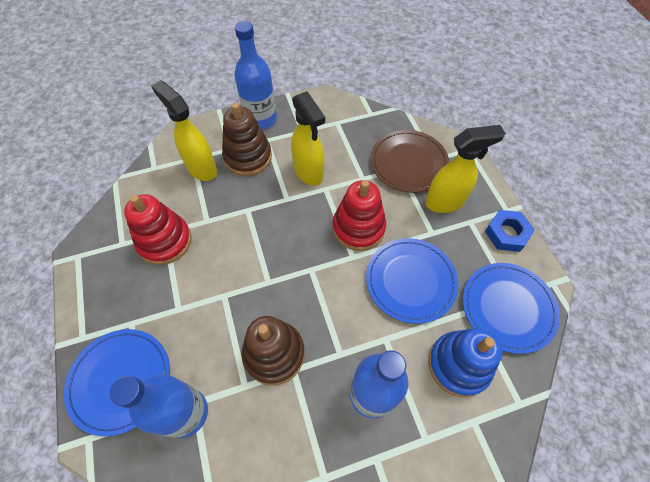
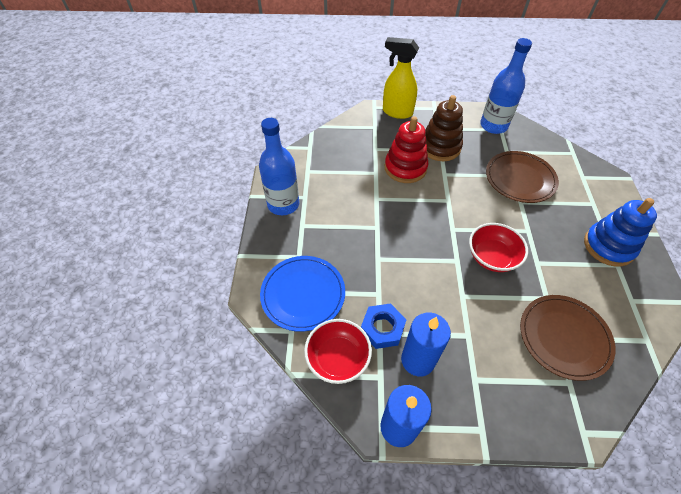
blue bottle: [110,374,208,438] [234,21,277,130] [350,351,408,419] = 3 -> [259,118,299,215] [480,38,532,134] = 2
blue candle: none = 0 -> [380,385,432,447] [401,312,451,377] = 2
blue plate: [64,329,170,436] [366,238,458,324] [463,263,560,354] = 3 -> [260,256,345,332] = 1
brown plate: [371,130,449,193] = 1 -> [486,151,559,203] [520,295,616,381] = 2
brown stacking toy: [222,103,272,176] [241,316,305,385] = 2 -> [425,95,463,161] = 1
red bowl: none = 0 -> [304,319,372,384] [469,223,528,272] = 2
red stacking toy: [124,194,192,265] [333,180,386,251] = 2 -> [385,116,428,183] = 1
yellow spray bottle: [151,80,217,181] [291,91,325,186] [425,125,506,213] = 3 -> [383,37,419,119] = 1

